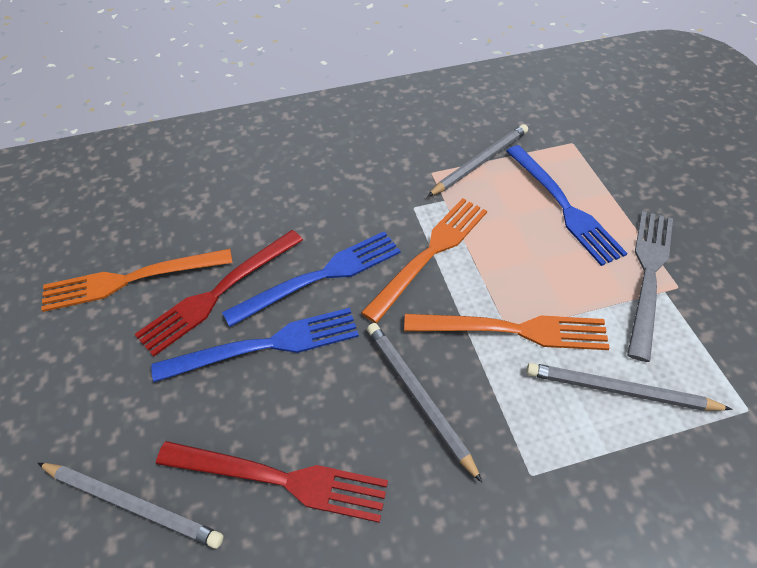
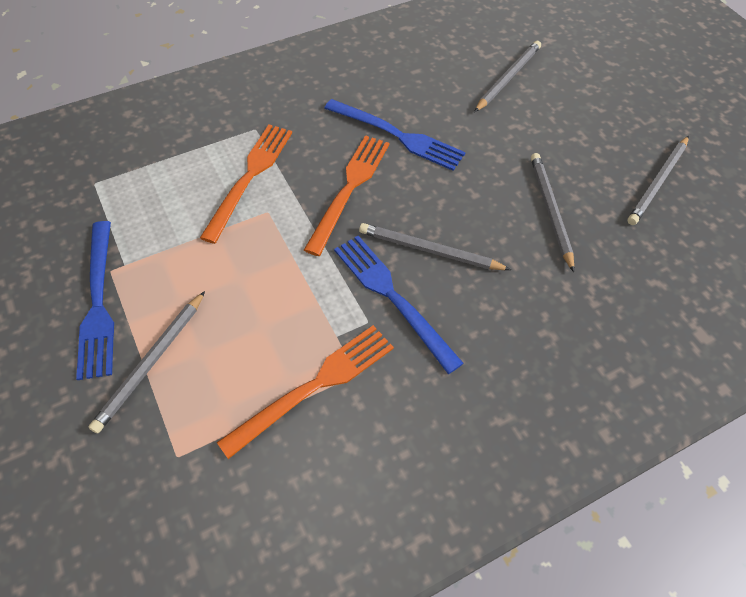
grey fork: [627,211,673,362] = 1 -> none = 0
grey pencil: [38,463,224,549] [367,323,482,483] [427,124,528,197] [526,363,733,411] = 4 -> [89,291,205,433] [359,223,511,270] [474,41,541,112] [531,153,574,272] [627,136,689,225] = 5
red fork: [134,230,303,357] [156,441,388,523] = 2 -> none = 0

